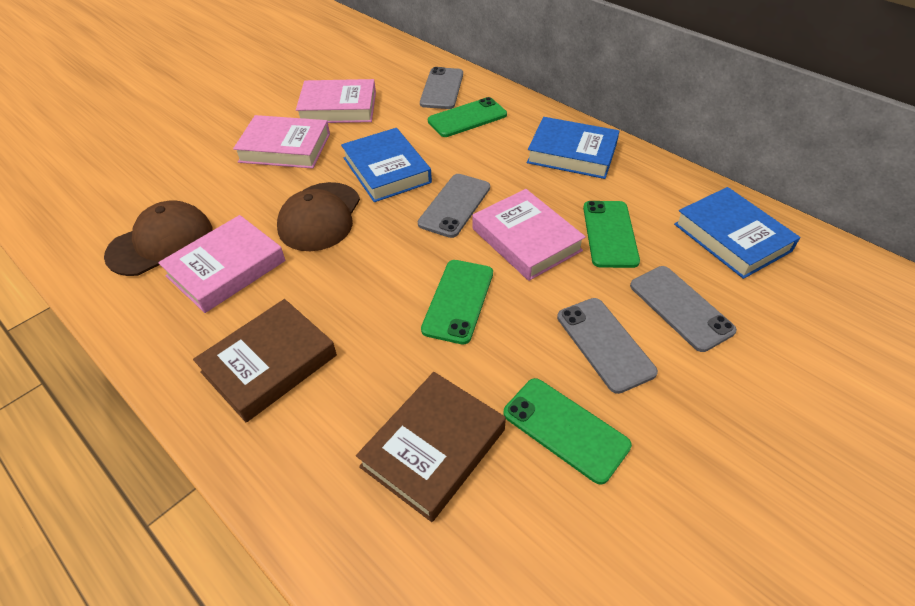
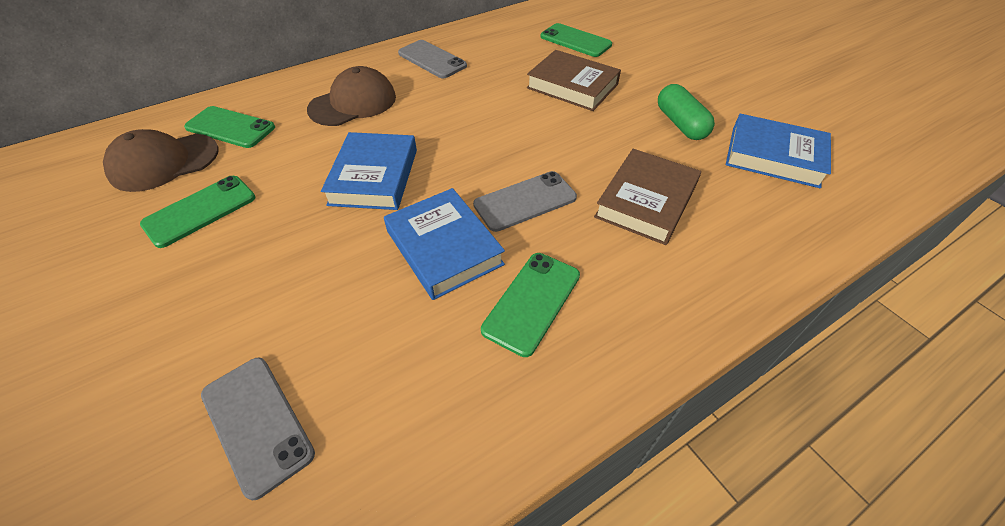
green capsule: none = 0 -> [658,84,715,140] = 1
grey phone: [418,174,490,238] [420,67,463,109] [557,298,658,394] [630,266,737,352] = 4 -> [201,358,315,500] [398,40,467,79] [473,171,577,232] = 3
pink book: [158,215,285,313] [233,115,330,169] [296,79,376,123] [472,189,586,281] = 4 -> none = 0

